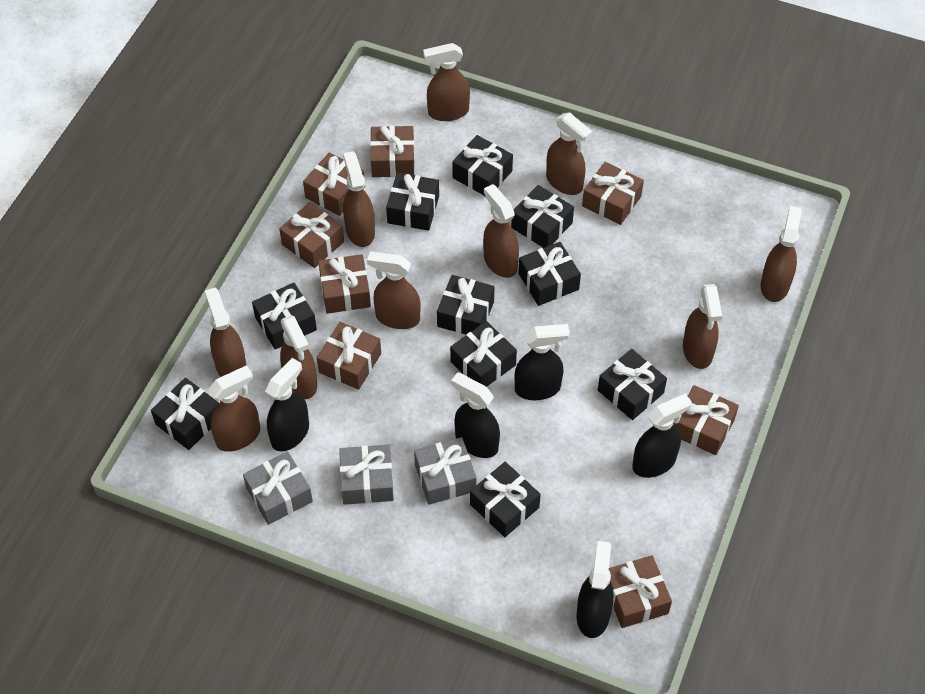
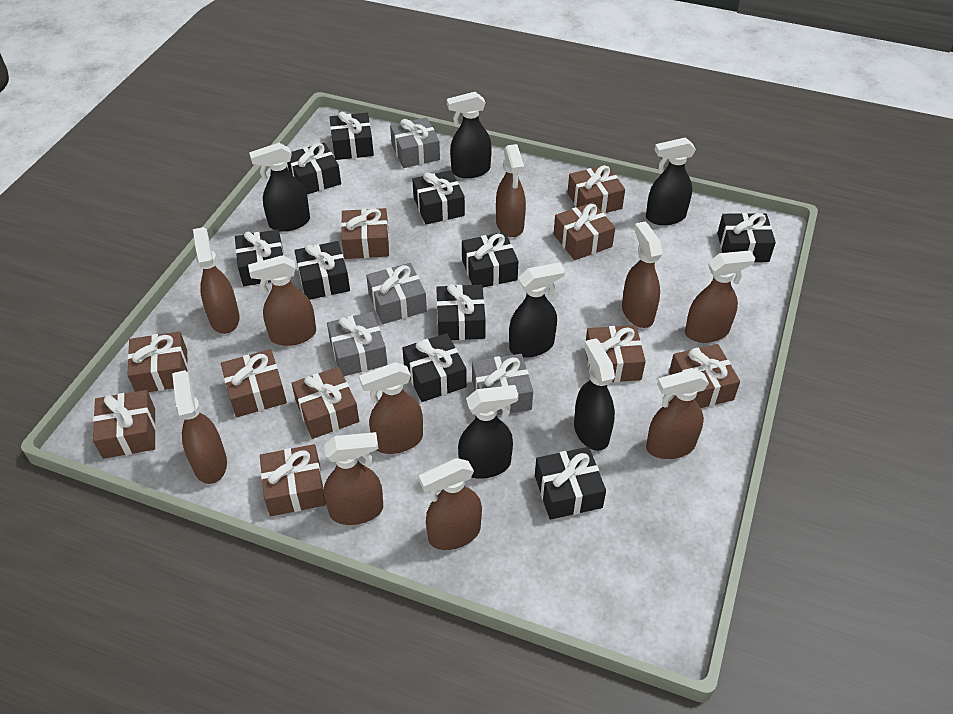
black spray bottle: [265,358,309,452] [451,372,500,458] [515,324,570,400] [577,541,613,638] [632,393,692,478] = 5 -> [249,143,310,232] [447,92,492,178] [458,385,518,479] [509,263,565,357] [574,338,615,451] [646,137,696,225] = 6
brown gift: [279,202,344,268] [303,152,365,216] [317,322,381,390] [318,254,371,314] [370,126,415,177] [582,162,644,225] [609,555,672,628] [673,385,739,455] = 8 -> [93,390,156,459] [127,331,188,392] [221,349,287,417] [260,444,326,516] [292,367,359,439] [341,208,389,259] [554,202,615,260] [567,165,625,214] [586,325,646,382] [669,344,740,408] = 10
grey gift: [243,451,313,525] [339,445,394,505] [414,437,477,505] = 3 -> [327,312,388,376] [366,263,427,324] [390,117,440,168] [472,354,533,415] = 4

